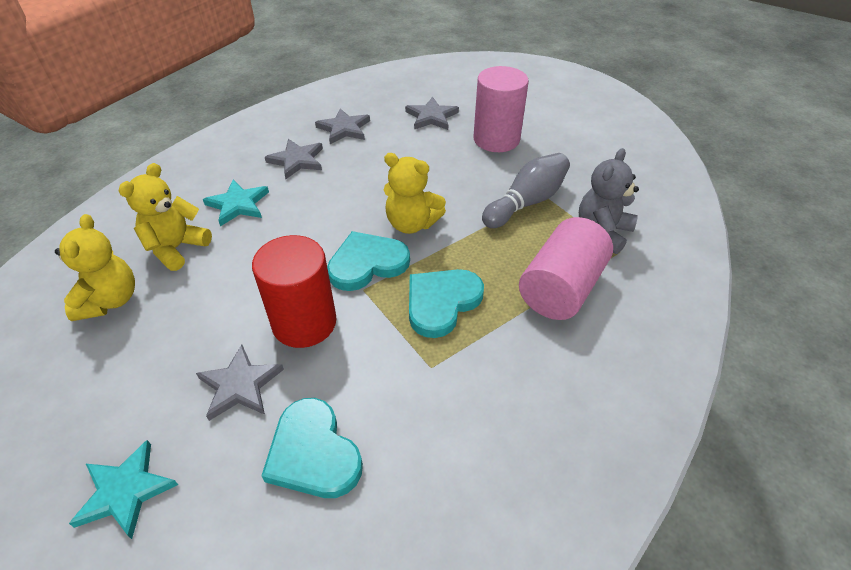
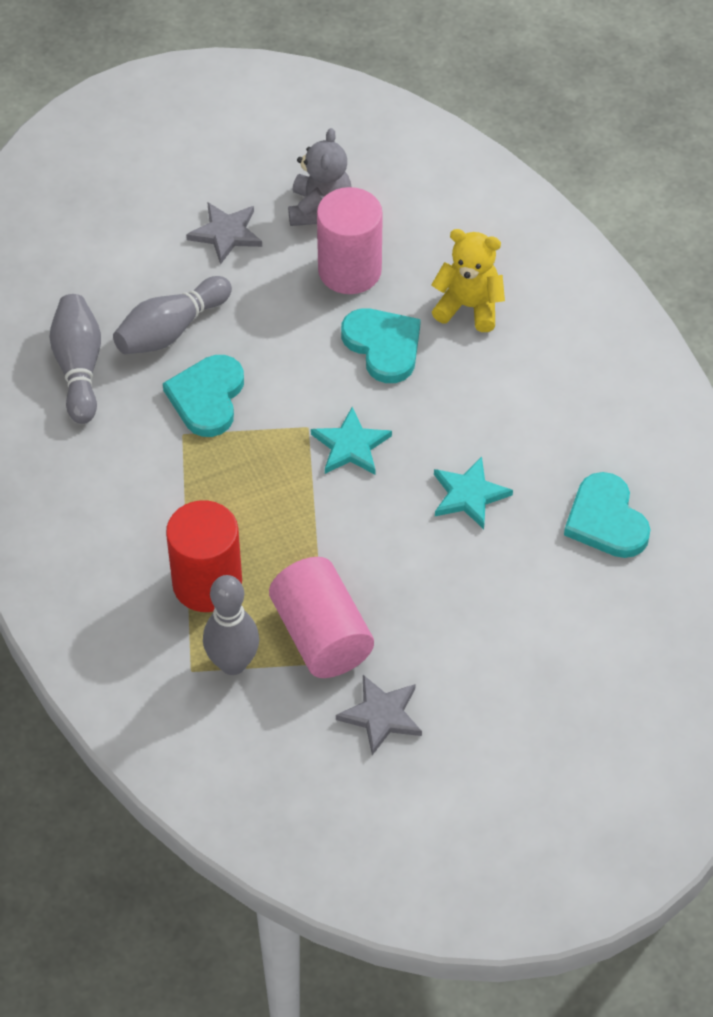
grey bowling pin: [482,153,570,228] = 1 -> [49,294,101,424] [113,276,232,354] [203,575,259,675] = 3
grey star: [196,345,284,421] [265,139,323,179] [315,108,370,144] [405,97,459,130] = 4 -> [186,202,262,265] [336,675,422,755] = 2
yellow teddy bear: [55,214,135,321] [119,163,212,271] [384,153,446,234] = 3 -> [431,229,505,332] = 1

